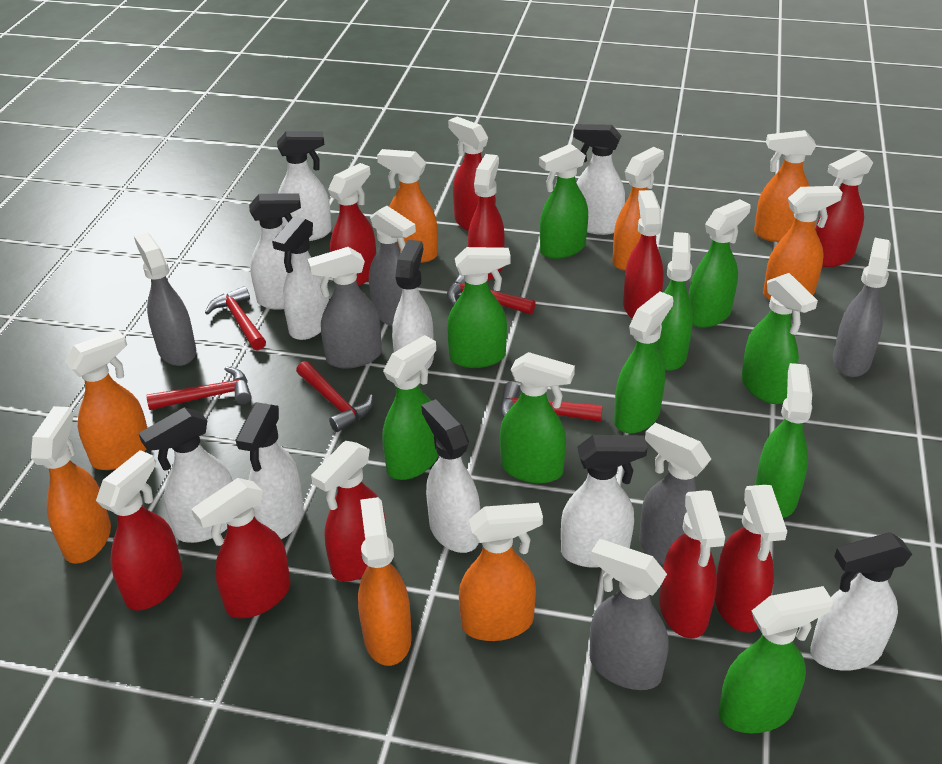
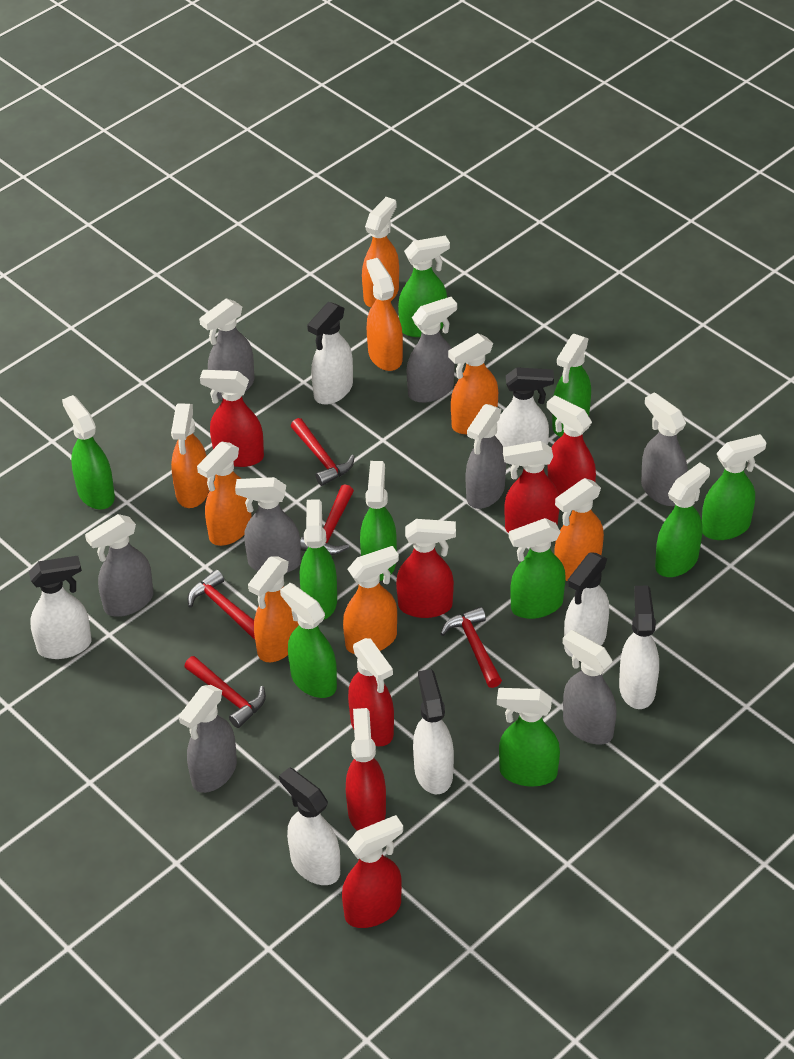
grey spray bottle: [134,232,196,366] [307,247,382,368] [369,206,416,326] [590,539,669,690] [639,423,711,566] [833,238,891,377] = 6 -> [85,514,153,617] [179,685,237,793] [199,298,254,400] [235,477,301,573] [407,297,457,403] [466,404,506,509] [563,630,617,745] [641,392,688,506] = 8
red spray bottle: [96,450,183,611] [191,478,291,618] [311,441,386,582] [328,163,376,286] [448,117,496,231] [468,154,504,281] [623,190,664,319] [660,490,725,638] [715,485,787,632] [815,150,873,267] = 10 -> [200,370,264,467] [342,815,403,928] [346,708,386,831] [348,638,394,746] [396,519,456,618] [503,441,559,533] [547,395,596,495] = 7
white spray bottle: [139,407,233,543] [236,402,303,539] [249,193,301,310] [272,216,329,340] [277,131,332,241] [392,240,434,369] [421,399,480,553] [561,435,648,568] [573,124,625,235] [810,533,912,671] = 10 -> [29,556,92,659] [279,767,340,885] [307,302,353,405] [413,669,454,794] [495,367,554,465] [564,552,609,657] [619,586,659,709] = 7

